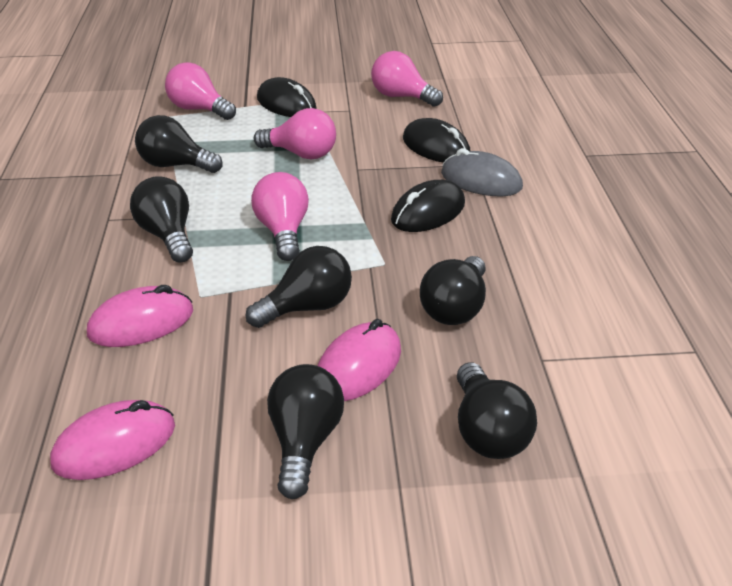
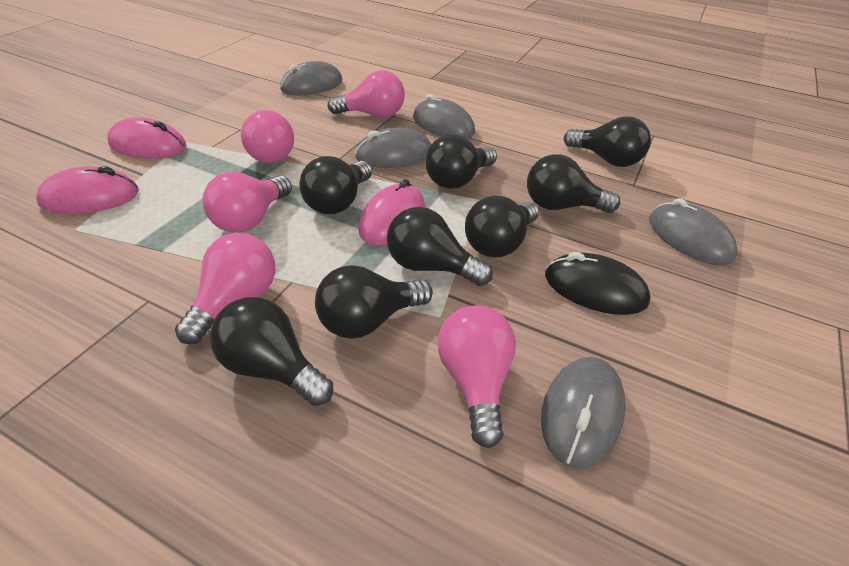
black light bulb: [130,176,193,263] [135,115,223,173] [246,246,352,328] [267,364,344,499] [420,256,486,325] [457,362,537,459] = 6 -> [210,297,333,406] [299,156,372,214] [315,265,433,338] [387,207,493,286] [425,134,497,189] [465,196,539,258] [527,154,620,213] [564,116,651,167] = 8
black mouse: [257,77,317,117] [391,180,465,232] [403,118,470,163] = 3 -> [545,252,650,315] = 1
grey mouse: [441,148,523,196] = 1 -> [280,61,343,96] [355,128,431,168] [413,94,475,139] [541,357,626,469] [649,198,738,265] = 5
pink light bulb: [165,62,236,120] [251,172,309,261] [254,108,336,160] [371,51,443,107] = 4 -> [175,233,275,344] [203,172,292,233] [241,110,294,163] [328,70,405,117] [438,305,516,448] = 5

